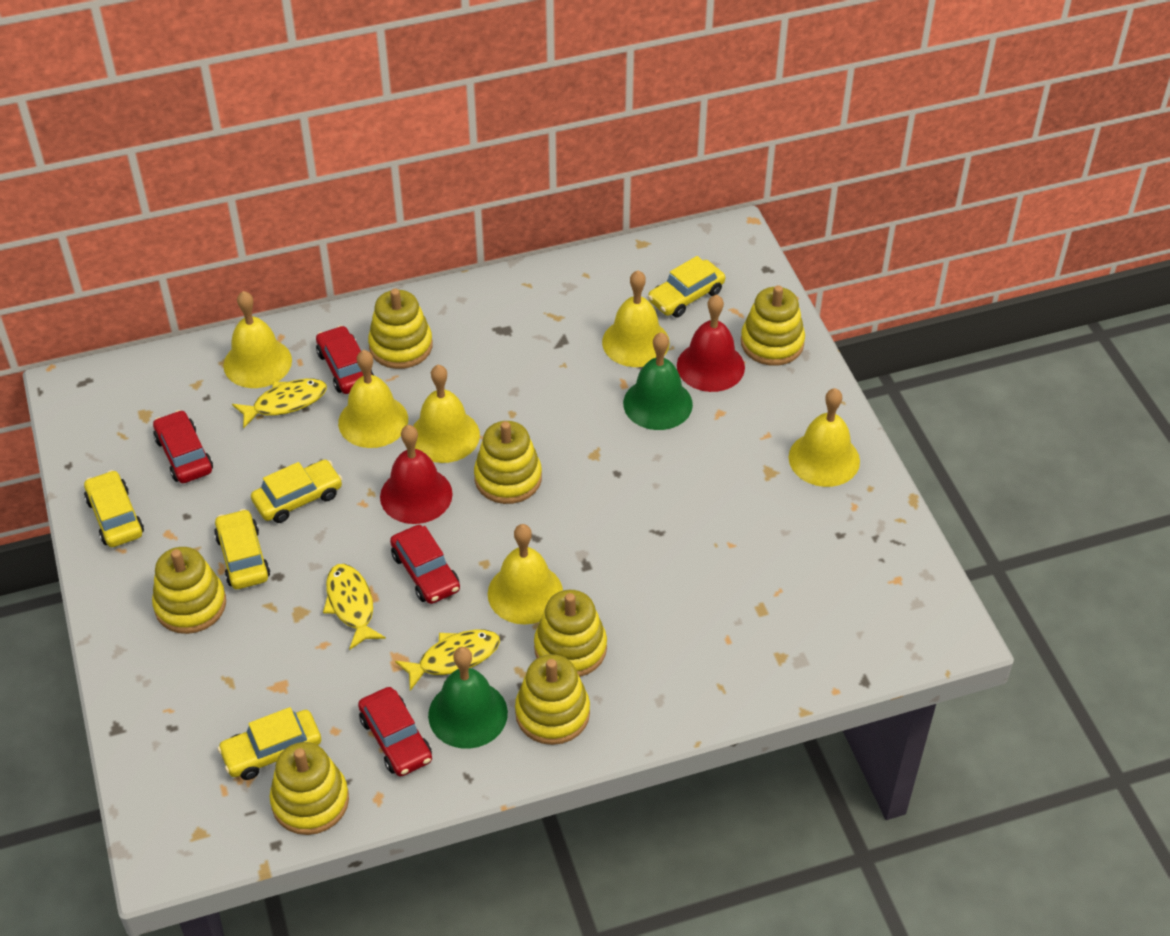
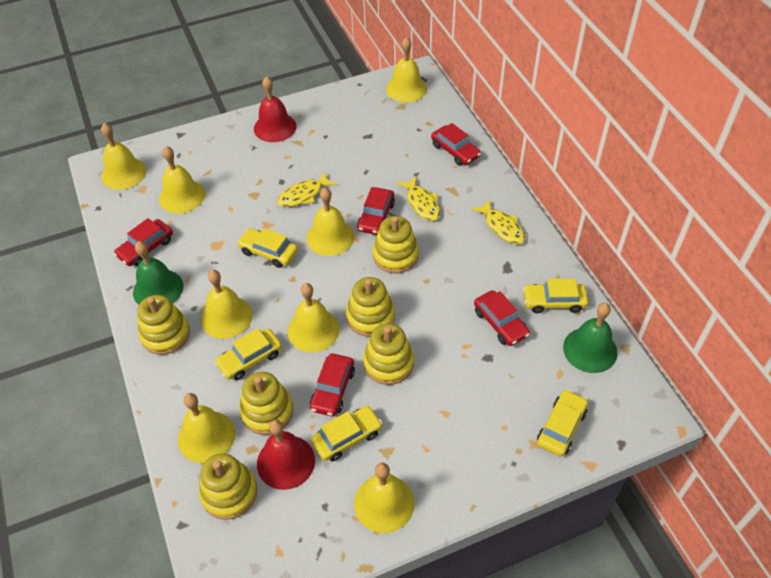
red car: [153,410,213,483] [316,326,374,394] [358,687,432,777] [390,525,460,604] = 4 -> [114,218,173,266] [310,353,355,416] [357,187,395,235] [431,123,481,166] [474,290,530,346] = 5
yellow bell: [223,291,292,388] [338,350,408,448] [413,365,480,463] [488,524,563,625] [602,270,670,367] [789,388,860,487] = 6 -> [101,123,146,190] [159,146,205,214] [178,393,235,463] [201,270,253,339] [287,283,340,352] [307,188,354,256] [354,463,414,533] [386,37,427,103] = 8
yellow stacking toy: [152,547,226,634] [270,742,349,835] [368,289,433,369] [474,421,542,504] [515,654,590,745] [534,590,607,677] [741,285,805,366] = 7 -> [137,295,190,355] [199,453,257,520] [239,372,294,435] [346,277,395,337] [363,323,414,385] [373,216,419,273] = 6

